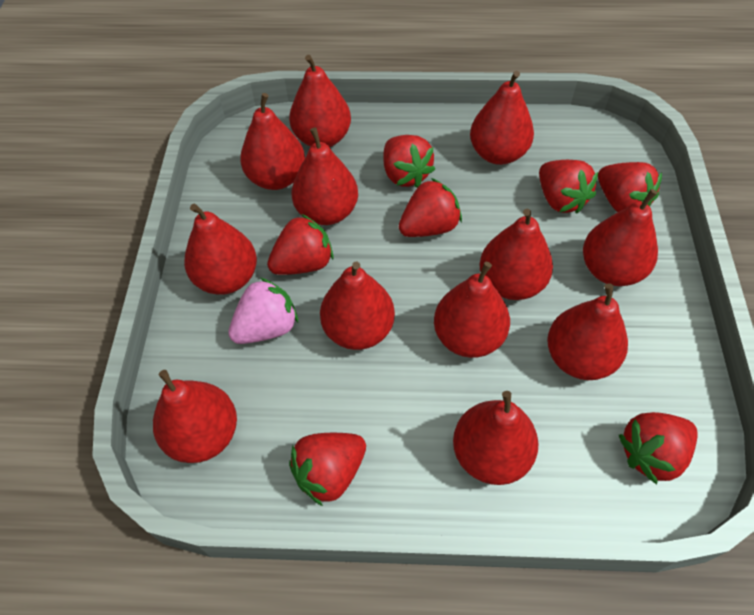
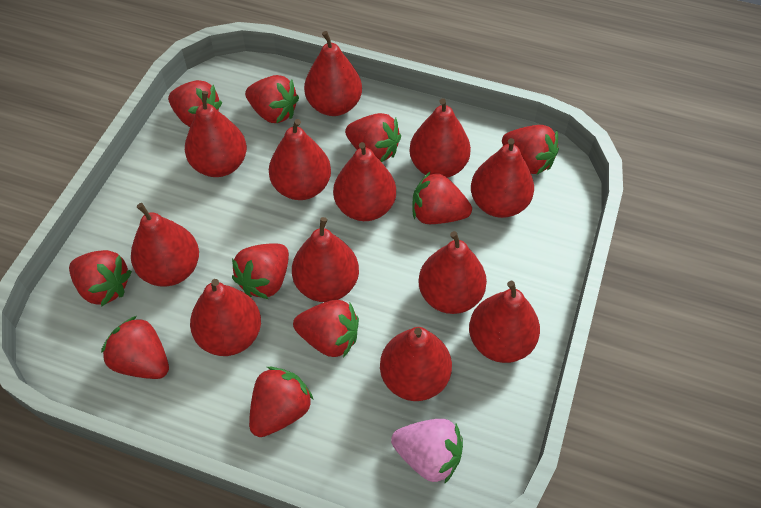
red strawberry: [267,214,333,275] [289,433,366,506] [383,135,435,188] [399,178,462,237] [539,160,598,213] [598,162,662,212] [619,412,698,485] = 7 -> [69,250,132,307] [101,316,169,379] [168,80,222,127] [232,243,289,299] [245,75,299,124] [249,367,314,437] [293,300,359,358] [345,113,401,162] [412,172,472,224] [502,125,559,175] = 10

